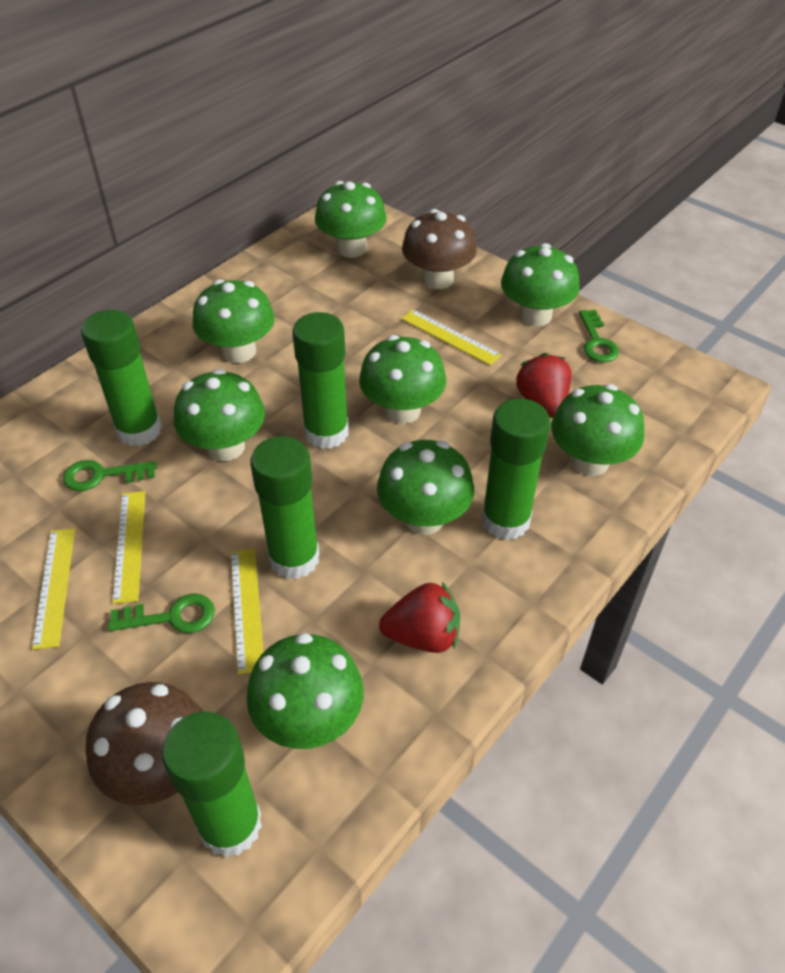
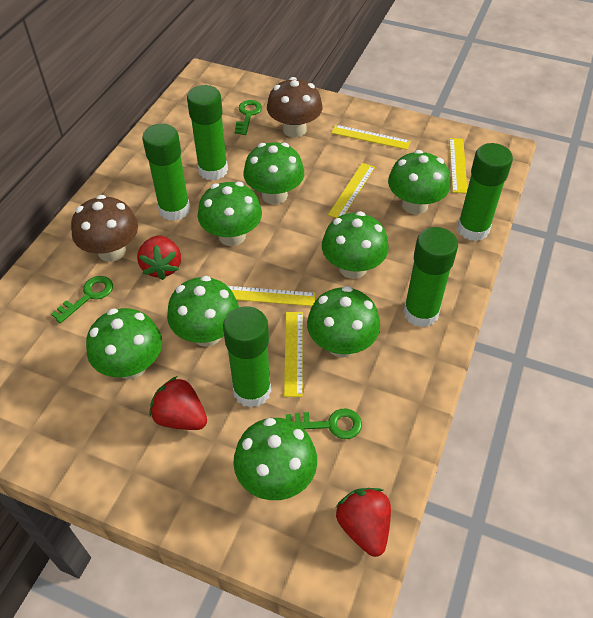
red strawberry: [379,582,460,653] [516,353,572,418] = 2 -> [137,235,181,280] [150,376,207,430] [336,488,391,557] = 3
yellow ruler: [32,528,75,650] [112,491,145,604] [231,548,263,674] [401,309,502,365] = 4 -> [228,286,316,306] [284,312,303,397] [328,163,375,218] [331,125,411,150] [449,138,467,193] = 5

